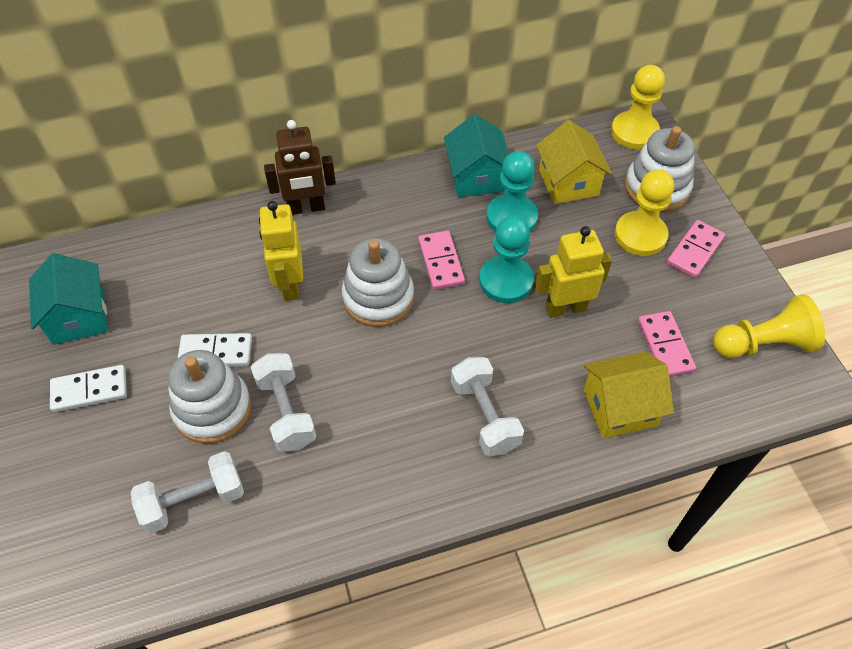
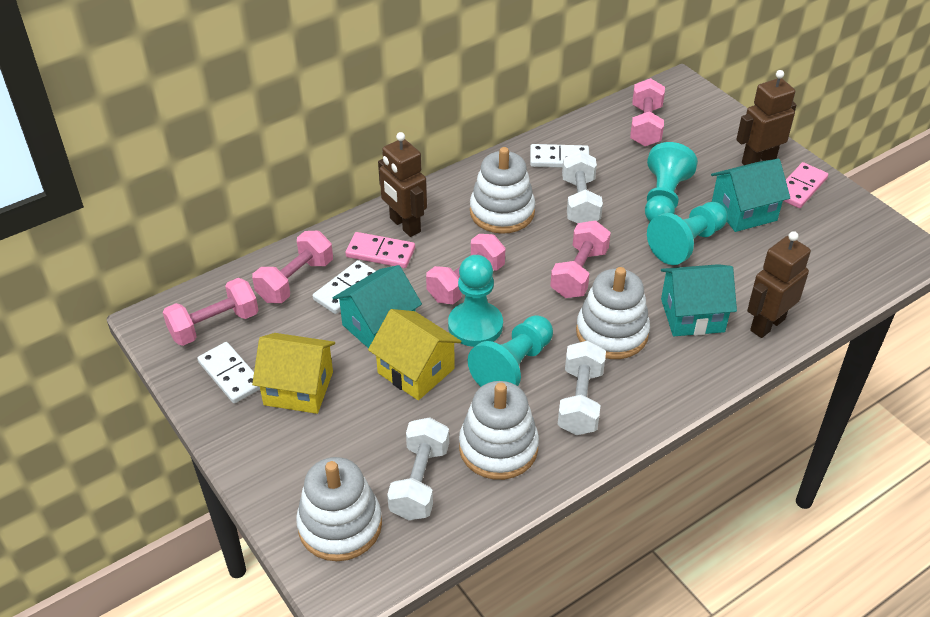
brown robot: [264,120,336,215] = 1 -> [378,132,427,237] [736,70,797,165] [747,231,811,338] = 3
pink domino: [418,231,465,290] [638,311,696,377] [667,220,725,278] = 3 -> [345,232,415,268] [784,162,828,208] = 2
pink dumbbell: none = 0 -> [163,278,258,346] [252,231,333,303] [426,234,505,304] [550,221,611,298] [630,78,665,146] = 5
turquoise house: [29,253,108,345] [444,114,509,197] = 2 -> [333,265,422,348] [661,264,737,336] [711,159,790,232] = 3
turquoise pawn: [479,216,534,303] [486,151,538,232] = 2 -> [448,255,503,347] [468,315,553,387] [645,142,698,221] [647,202,727,265] = 4
white domino: [50,365,127,412] [177,333,252,367] = 2 -> [197,342,260,404] [313,260,376,314] [530,144,589,168] = 3
white stacking toy: [168,350,251,444] [342,238,414,327] [625,126,695,212] = 3 -> [296,457,382,561] [459,381,539,480] [470,147,535,234] [576,267,650,359] = 4
yellow pawn: [611,65,665,149] [615,169,674,256] [713,294,825,358] = 3 -> none = 0
yellow robot: [259,201,303,301] [535,226,612,318] = 2 -> none = 0

